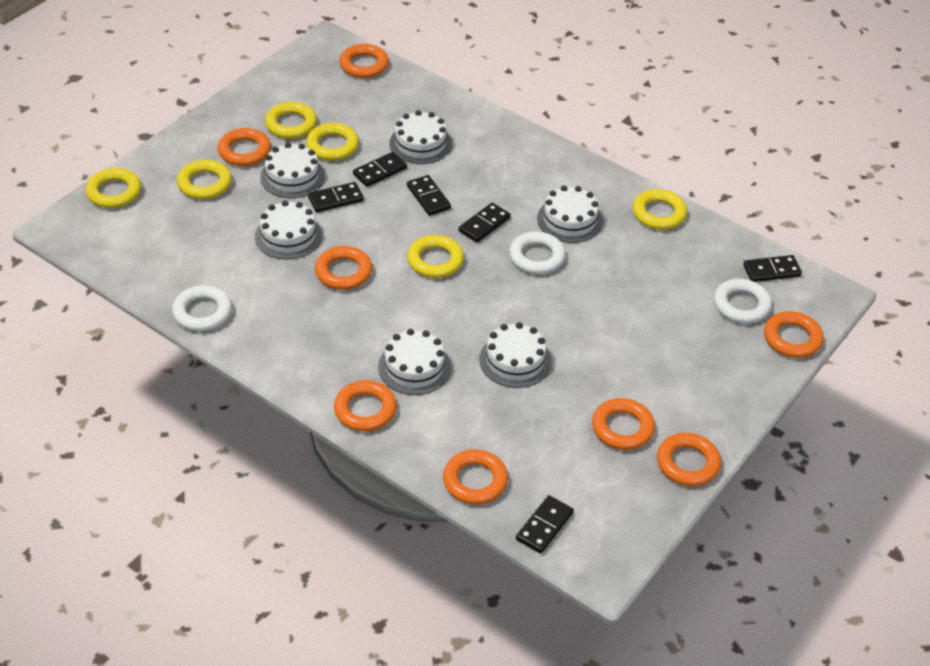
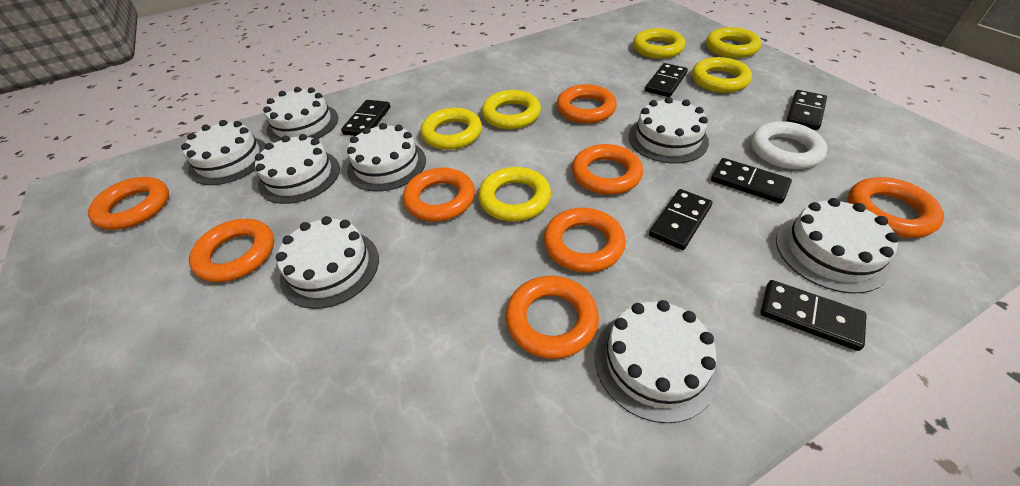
white cake: [255,200,322,260] [260,143,325,198] [378,329,451,395] [390,110,452,164] [479,322,551,388] [537,186,603,243] = 6 -> [181,120,266,185] [255,134,340,204] [263,87,338,142] [276,216,379,309] [347,123,426,192] [595,300,718,423] [628,97,709,163] [776,198,899,293] = 8
white ring: [172,285,232,331] [509,231,566,274] [714,279,772,324] = 3 -> [751,121,828,169] = 1

